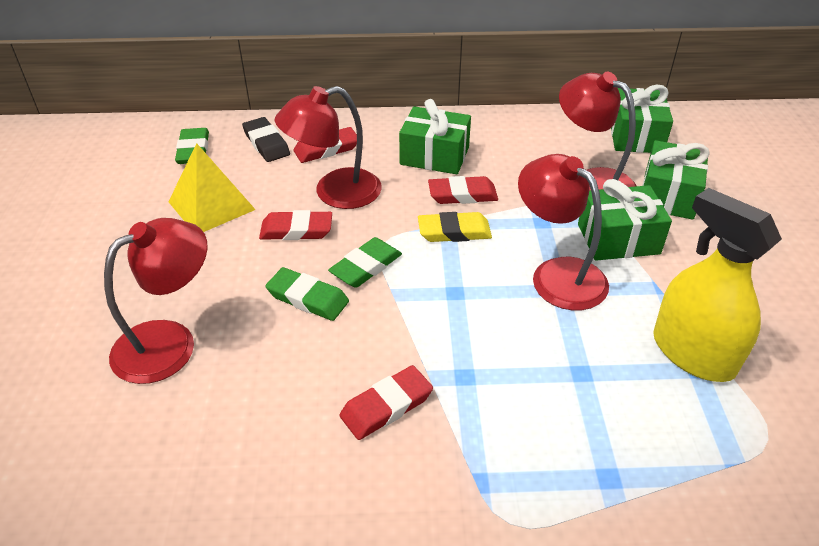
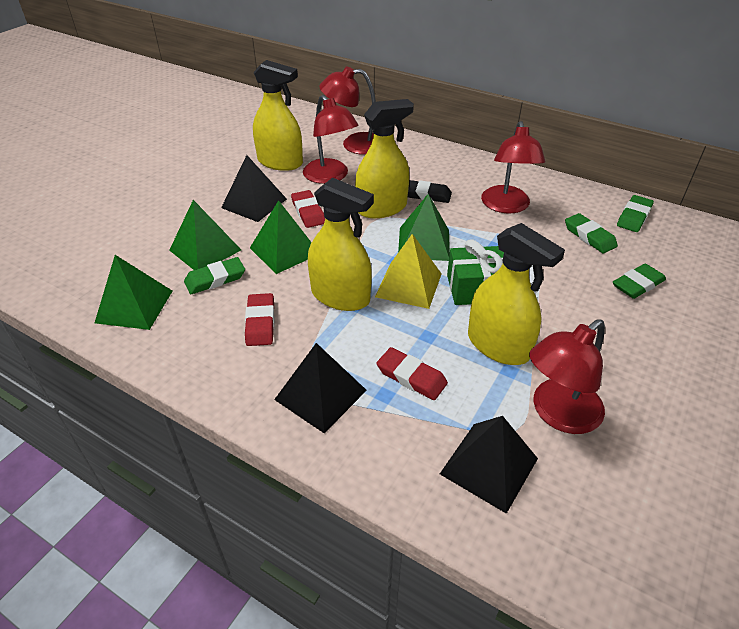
black pyramid: none = 0 -> [221,155,287,222] [274,343,367,434] [440,416,538,514] = 3
green eraser: [175,128,209,164] [265,267,349,321] [328,237,402,288] = 3 -> [184,257,245,294] [565,213,618,254] [613,264,666,299] [617,195,654,232] = 4
green gift: [399,99,471,174] [578,179,672,261] [611,85,673,153] [642,140,710,220] = 4 -> [447,239,504,305] = 1
green pyramid: none = 0 -> [95,255,172,330] [169,200,241,270] [250,200,312,274] [398,194,450,261] = 4
red eraser: [259,210,332,240] [293,127,357,163] [340,365,433,440] [428,176,498,204] = 4 -> [245,293,275,346] [291,190,325,228] [376,347,448,400] = 3
yellow eraser: [418,212,492,242] = 1 -> none = 0
yellow spray bottle: [653,188,782,382] = 1 -> [253,60,303,171] [308,178,374,311] [355,99,414,218] [468,223,565,365] = 4

